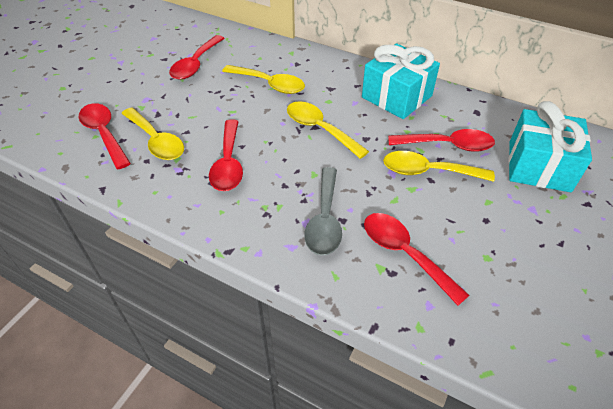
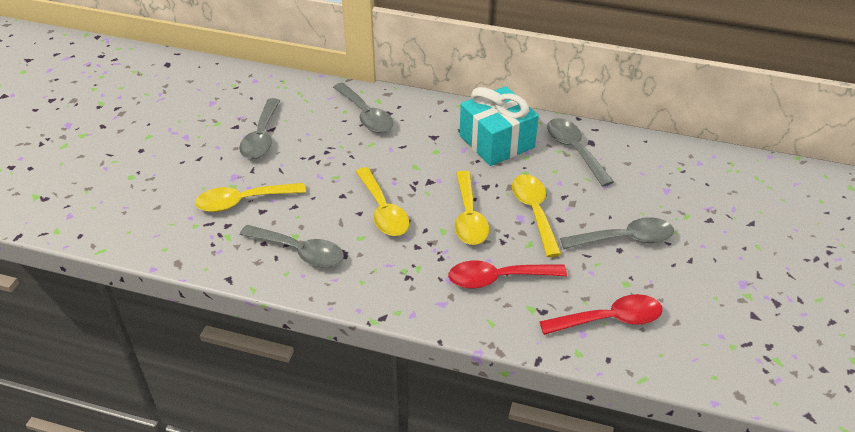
grey spoon: [304,167,342,256] = 1 -> [239,98,280,159] [240,225,344,268] [333,83,393,133] [547,118,614,187] [560,217,674,249] = 5
red spoon: [79,103,131,169] [169,35,225,80] [209,119,243,191] [364,213,469,306] [388,129,495,152] = 5 -> [448,261,567,289] [539,294,663,335] = 2
turquoise gift: [362,43,440,119] [509,101,592,192] = 2 -> [460,86,539,166] = 1

